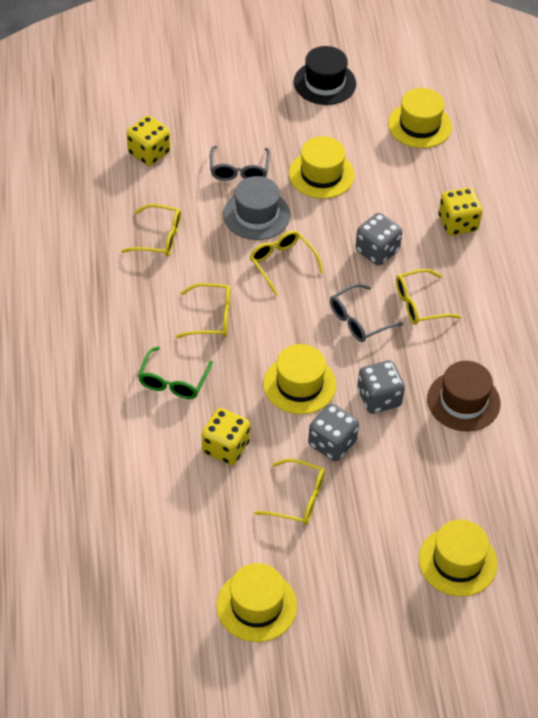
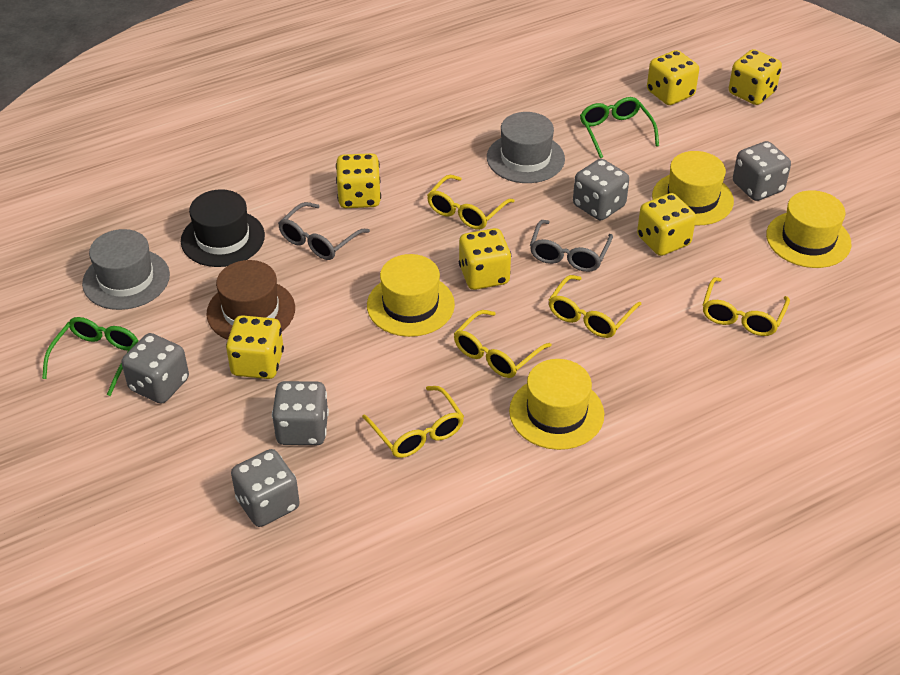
green glasses: [138,346,213,399] = 1 -> [42,317,138,396] [580,97,659,158] = 2
grey dice: [308,403,359,461] [355,213,402,265] [357,360,405,414] = 3 -> [121,333,189,404] [231,449,300,527] [272,381,329,445] [573,159,629,220] [733,141,791,201] = 5
grey hat: [223,176,290,240] = 1 -> [82,229,170,310] [487,112,565,183] = 2
yellow dice: [126,116,171,166] [202,408,250,465] [439,188,482,236] = 3 -> [226,315,284,379] [336,153,381,208] [459,228,511,290] [637,193,696,256] [647,50,699,105] [729,49,782,105] = 6
yellow hat: [216,563,297,642] [263,344,336,414] [289,136,355,199] [388,88,452,148] [419,519,498,597] = 5 -> [367,254,455,337] [509,359,604,450] [652,151,734,226] [766,190,851,268] = 4

